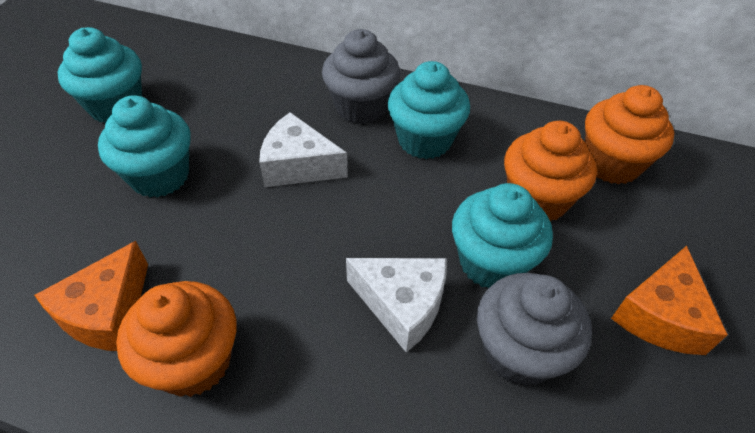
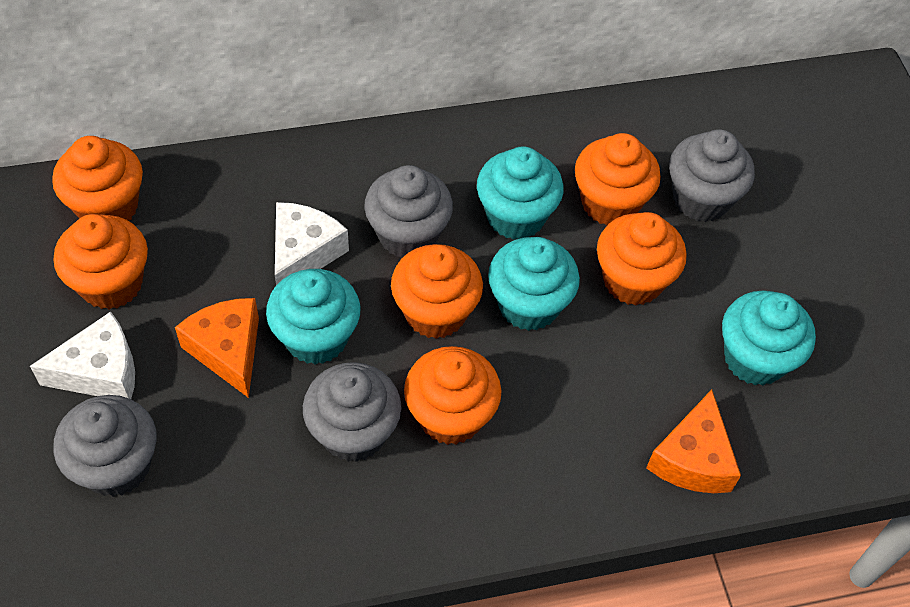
grey cupcake: [322,29,400,124] [477,273,592,386] = 2 -> [53,395,157,497] [303,362,402,462] [364,165,453,258] [669,129,755,222] = 4
orange cupcake: [116,281,237,397] [504,121,597,222] [585,85,674,184] = 3 -> [52,136,143,221] [54,214,148,309] [391,244,483,339] [404,346,502,445] [575,133,661,225] [597,212,687,306] = 6

